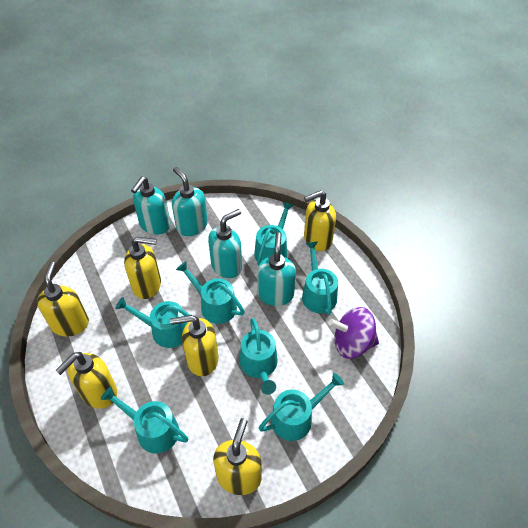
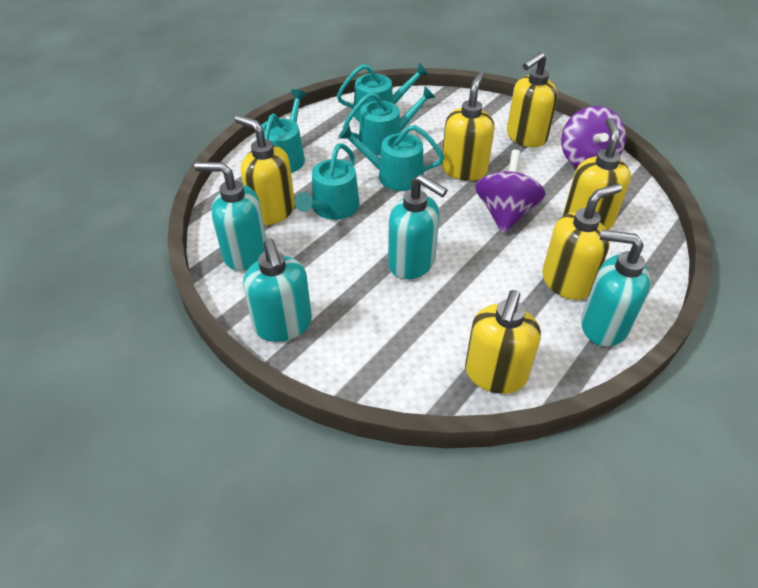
purple spinning top: [328,307,379,359] = 1 -> [475,150,546,234] [561,106,626,168] = 2
turquoise watering can: [101,387,188,454] [116,297,190,348] [176,261,245,324] [240,318,278,395] [254,201,294,265] [259,373,344,441] [302,241,338,315] = 7 -> [261,89,307,173] [295,143,360,220] [337,63,429,122] [338,124,444,191] [343,86,436,155] = 5

